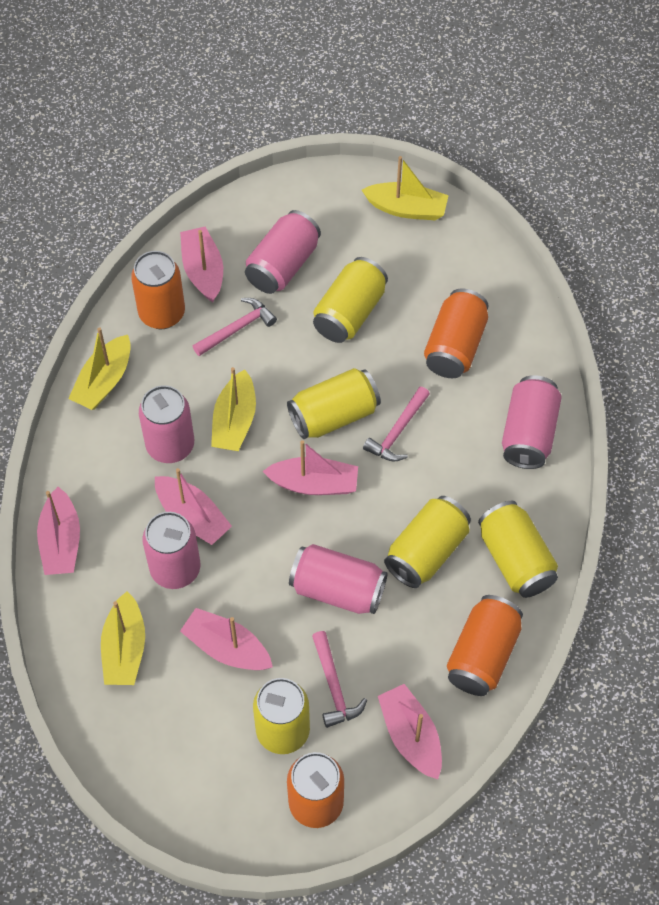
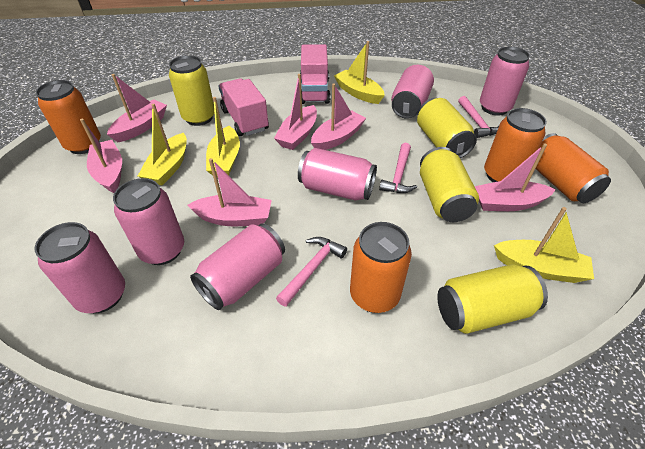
pink can: [139,385,194,463] [143,512,200,589] [245,210,321,294] [289,544,388,614] [502,375,562,469] = 5 -> [34,222,125,313] [113,178,184,265] [190,223,285,310] [298,148,377,201] [391,65,434,119] [480,47,530,116] = 6
pink truck: none = 0 -> [218,78,269,136] [300,44,330,104] = 2
yellow can: [253,678,310,754] [287,368,381,439] [313,257,388,343] [384,496,471,588] [478,501,558,598] = 5 -> [169,55,215,126] [417,98,477,158] [420,147,479,222] [437,265,548,334] = 4

